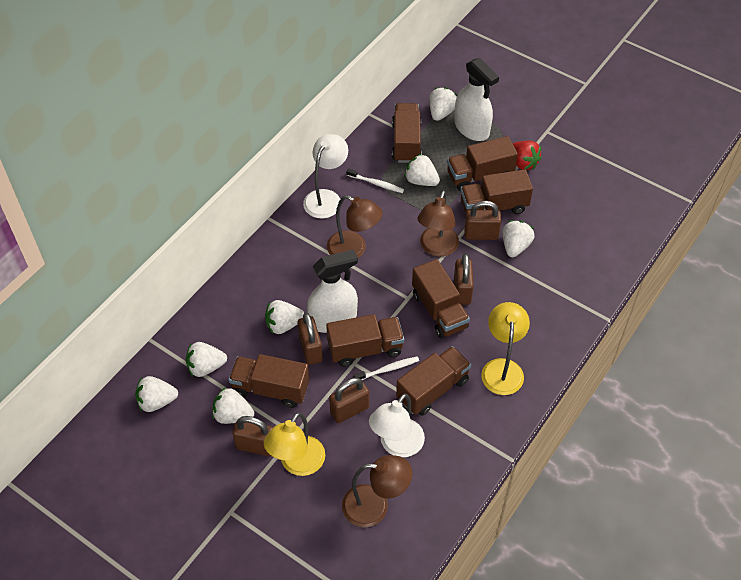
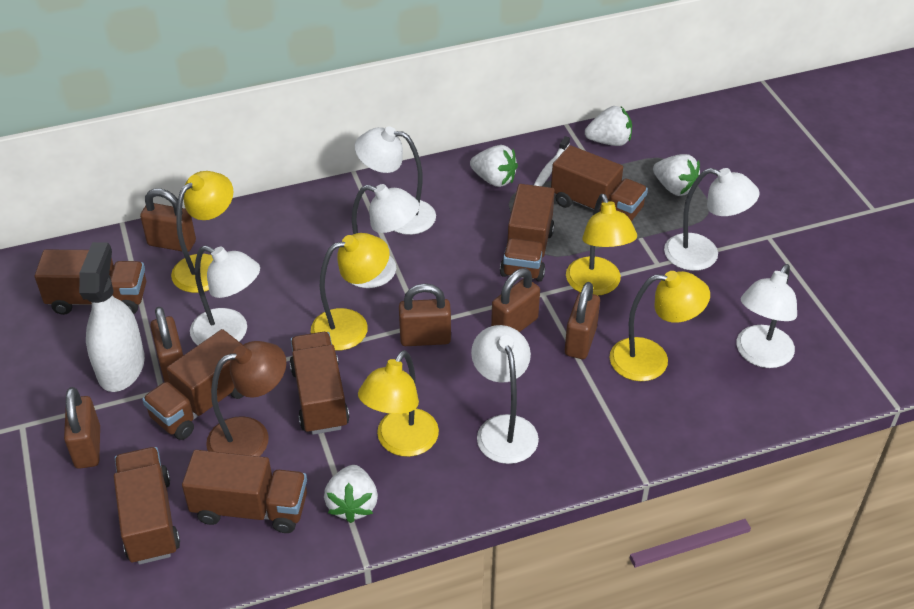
brown lamp: [327,195,383,258] [342,455,412,527] [417,190,459,257] = 3 -> [206,341,286,456] = 1
brown padlock: [233,416,273,456] [298,313,323,365] [329,378,369,423] [454,254,474,305] [464,201,501,240] = 5 -> [64,387,100,469] [140,189,196,252] [150,307,183,383] [399,284,451,346] [491,268,540,332] [565,282,600,359] = 6
red strawberry: [512,141,542,170] = 1 -> none = 0
white lamp: [303,134,348,219] [369,393,425,457] = 2 -> [190,246,260,345] [351,184,419,288] [355,126,436,235] [471,325,539,464] [664,168,760,271] [737,264,797,368] = 6
white spray bottle: [307,249,358,333] [454,58,499,141] = 2 -> [79,242,145,392] = 1
white strawberry: [135,376,178,412] [186,342,227,377] [212,388,254,424] [265,300,304,334] [404,154,440,186] [429,87,457,121] [503,220,535,257] = 7 -> [324,465,378,523] [470,145,518,187] [585,106,632,146] [653,154,700,196] = 4
white toothbrush: [347,168,404,193] [353,357,419,380] = 2 -> [534,136,570,186] = 1
yellow lamp: [264,412,325,476] [481,302,530,395] = 2 -> [171,171,233,293] [311,233,390,351] [358,350,439,457] [566,194,637,295] [610,271,710,381] = 5

